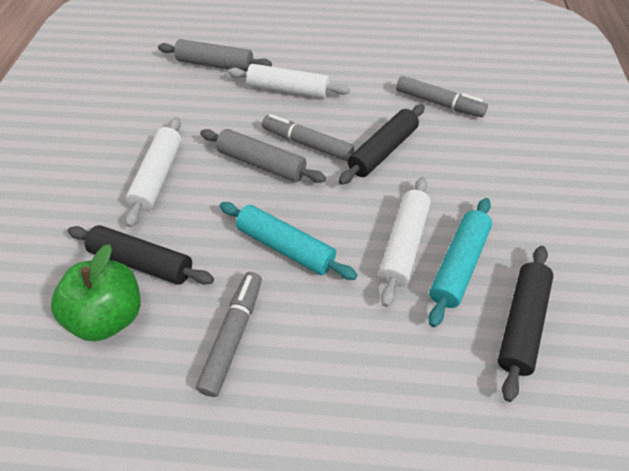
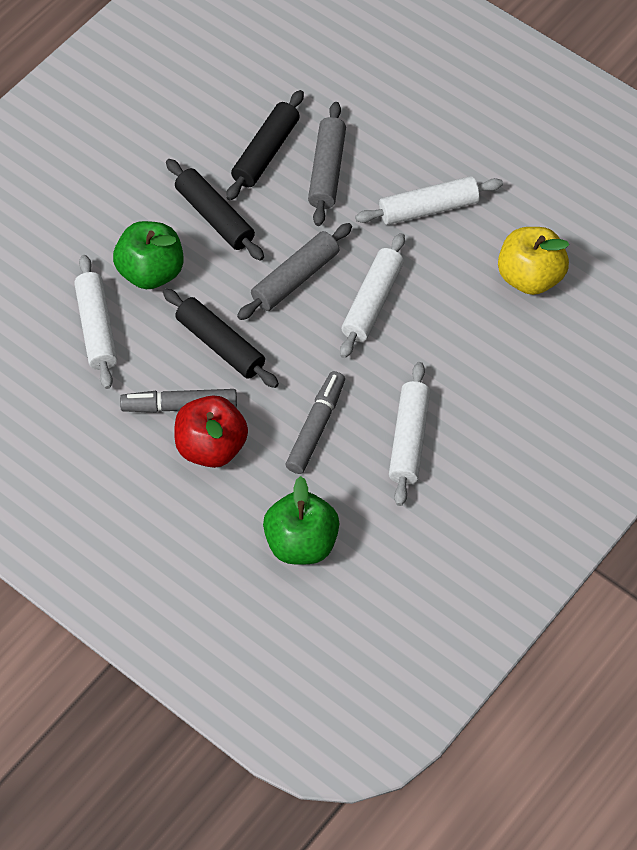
green apple: [51,244,141,341] = 1 -> [113,221,184,289] [263,476,340,565] = 2
grey marker: [196,272,262,397] [262,114,354,161] [396,76,488,117] = 3 -> [120,389,237,413] [286,371,345,474] = 2
red apple: none = 0 -> [174,395,248,468] = 1
turquoise rolling pin: [220,202,357,280] [428,198,492,327] = 2 -> none = 0
white rolling pin: [125,117,182,227] [228,64,350,99] [379,177,431,307] = 3 -> [74,255,117,389] [340,233,405,358] [355,176,503,225] [389,362,430,506] = 4
yellow apple: none = 0 -> [498,227,569,295] = 1

